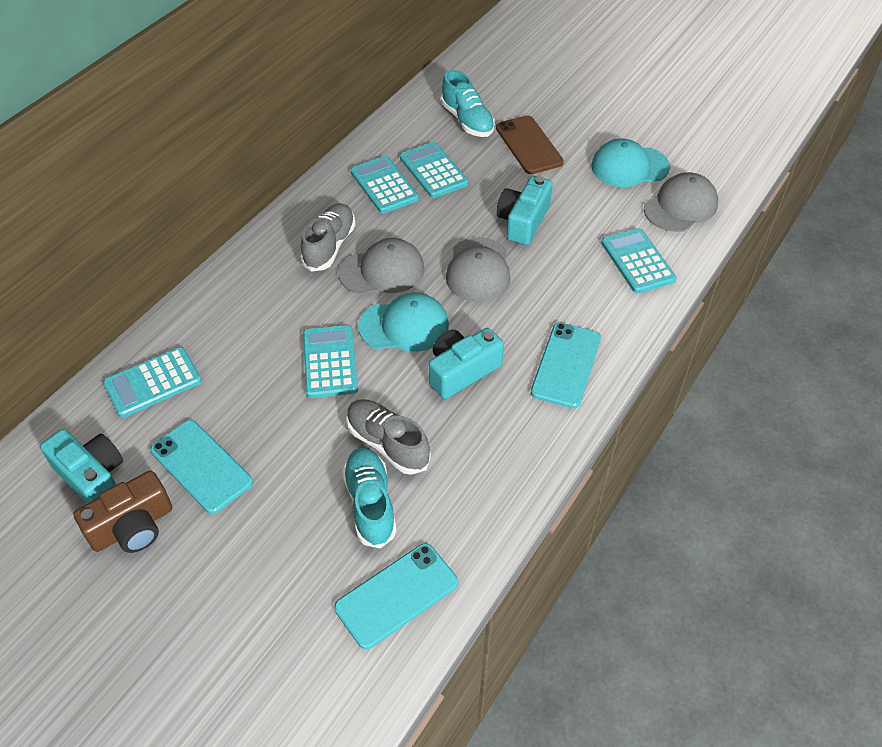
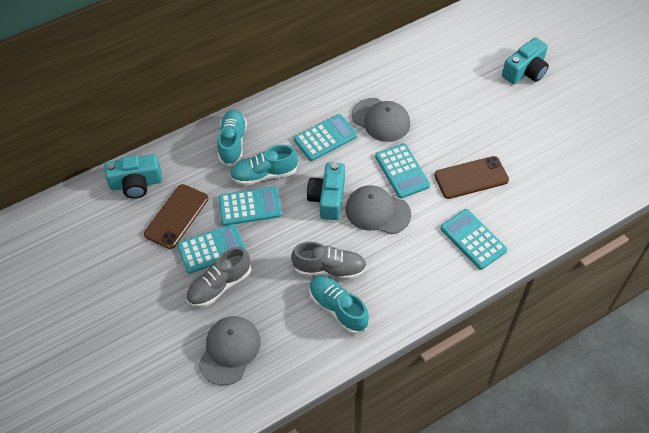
brown camera: [73,471,172,553] = 1 -> none = 0
brown phone: [496,115,564,174] = 1 -> [144,184,208,249] [434,156,509,199] = 2
turquoise cap: [358,293,449,352] [591,139,670,187] = 2 -> none = 0
turquoise phone: [150,420,253,514] [334,543,458,649] [531,323,601,408] = 3 -> none = 0
turquoise shoe: [342,448,397,549] [441,70,495,137] = 2 -> [217,110,247,167] [229,145,298,186] [309,276,369,334] = 3

